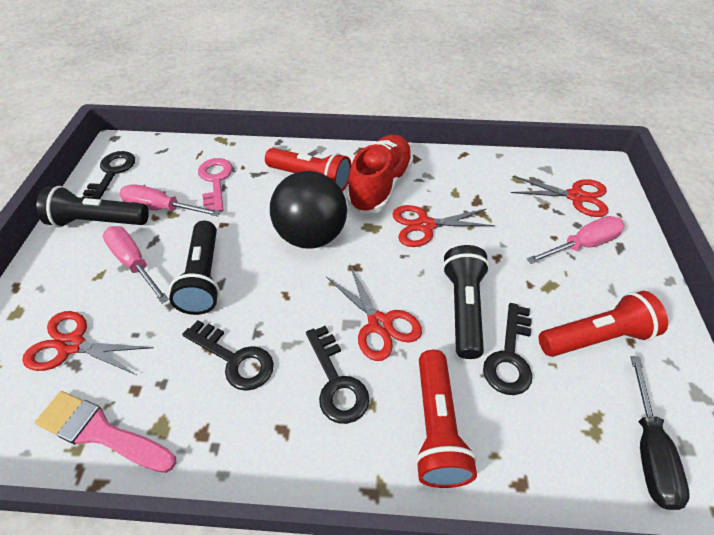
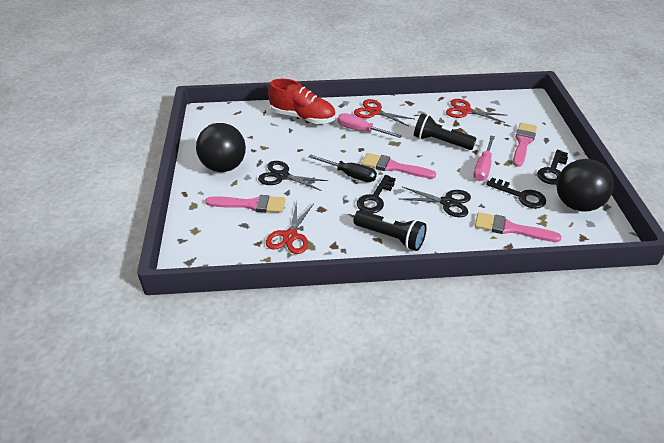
black ball: [270,171,347,248] = 1 -> [196,123,246,172] [557,159,614,212] = 2
black flashlight: [37,186,149,227] [169,221,220,315] [442,245,490,359] = 3 -> [353,210,427,251] [414,113,477,150] = 2
black key: [82,151,135,199] [182,320,274,391] [306,326,370,424] [483,303,532,395] = 4 -> [357,175,396,213] [486,178,546,209] [537,150,568,185] = 3
black scissors: none = 0 -> [258,161,328,191] [400,187,471,217] = 2
pink brush: [35,391,176,473] = 1 -> [205,195,285,213] [362,153,436,179] [475,212,561,242] [513,123,537,167] = 4
pink key: [198,158,233,212] = 1 -> none = 0
pink screwdriver: [103,226,169,304] [119,184,221,216] [527,216,625,264] = 3 -> [337,113,402,138] [473,136,495,181] = 2
red flashlight: [265,148,352,191] [415,350,477,488] [539,291,668,357] = 3 -> none = 0
red scissors: [22,311,154,375] [326,265,422,361] [392,205,495,247] [511,176,608,217] = 4 -> [266,201,314,254] [354,99,414,126] [446,99,508,123] = 3

